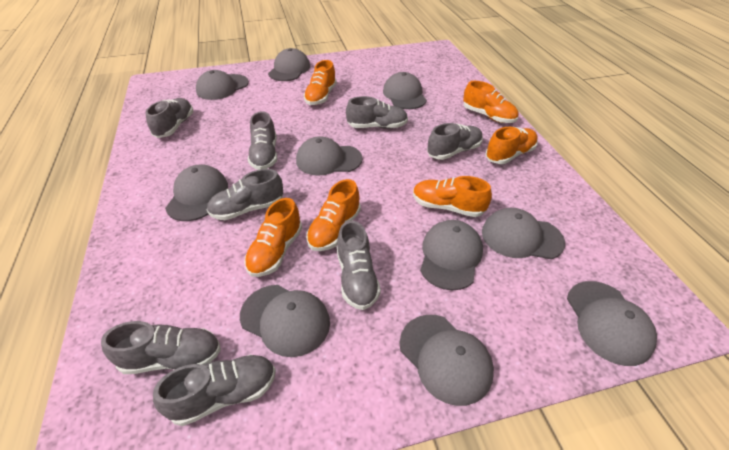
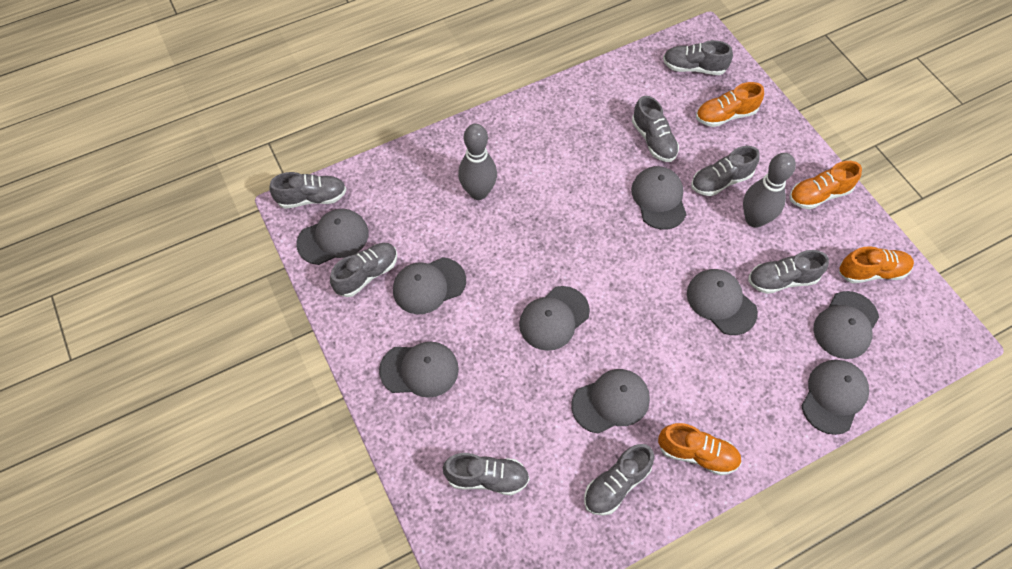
grey bowling pin: none = 0 -> [458,124,497,200] [743,153,796,228] = 2
grey cap: [165,165,228,221] [196,70,249,100] [240,285,330,357] [268,48,310,81] [296,136,362,176] [383,72,427,109] [399,315,494,406] [420,220,483,290] [482,208,565,259] [567,281,657,366] = 10 -> [296,209,369,265] [379,342,459,398] [393,257,466,314] [519,286,590,351] [571,369,650,433] [631,166,687,230] [687,269,758,335] [802,360,869,435] [813,291,879,359] = 9
orange shoe: [244,198,302,277] [304,60,337,105] [306,179,361,251] [413,176,492,217] [463,81,518,123] [485,127,538,164] = 6 -> [658,423,742,476] [696,82,764,127] [789,161,862,209] [839,247,914,283] = 4

